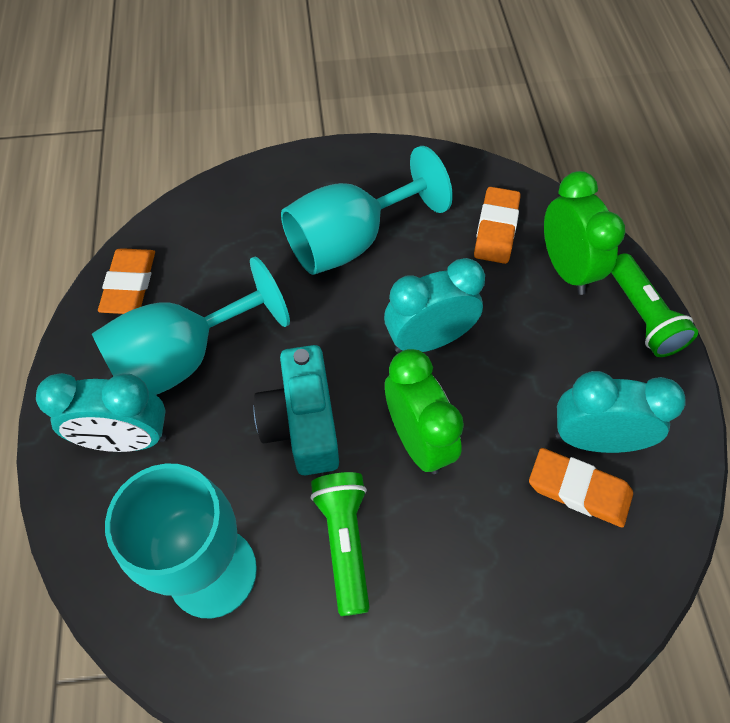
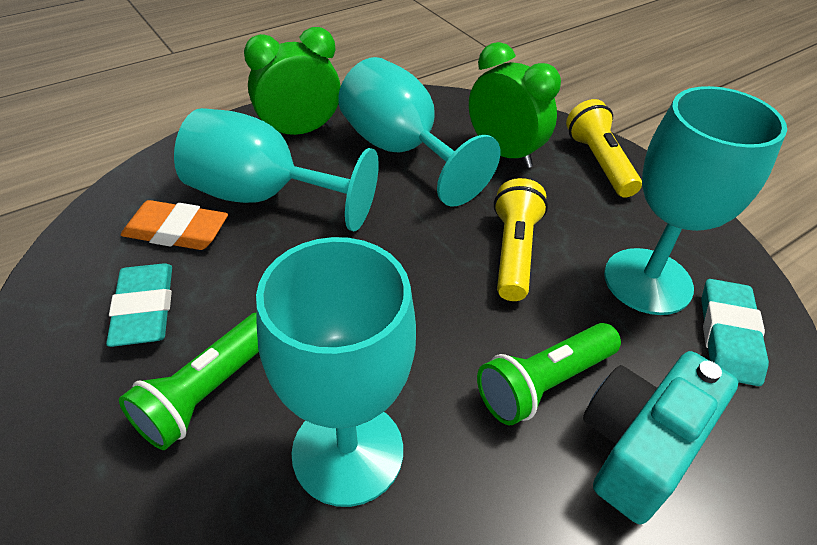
orange eraser: [98,248,155,314] [474,187,520,264] [529,448,633,527] = 3 -> [121,200,228,250] = 1
turquoise clock: [36,373,166,452] [384,258,485,353] [555,371,685,453] = 3 -> none = 0
turquoise eraser: none = 0 -> [106,263,172,347] [701,279,769,386] = 2
turquoise goblet: [92,256,290,395] [105,464,257,619] [281,146,453,275] = 3 -> [174,108,379,231] [256,237,416,507] [338,57,500,206] [604,86,787,315] = 4
yellow flashlight: none = 0 -> [494,178,548,301] [566,99,642,198] = 2

